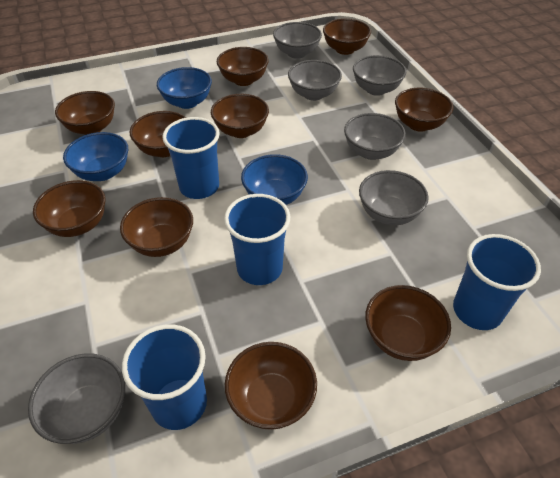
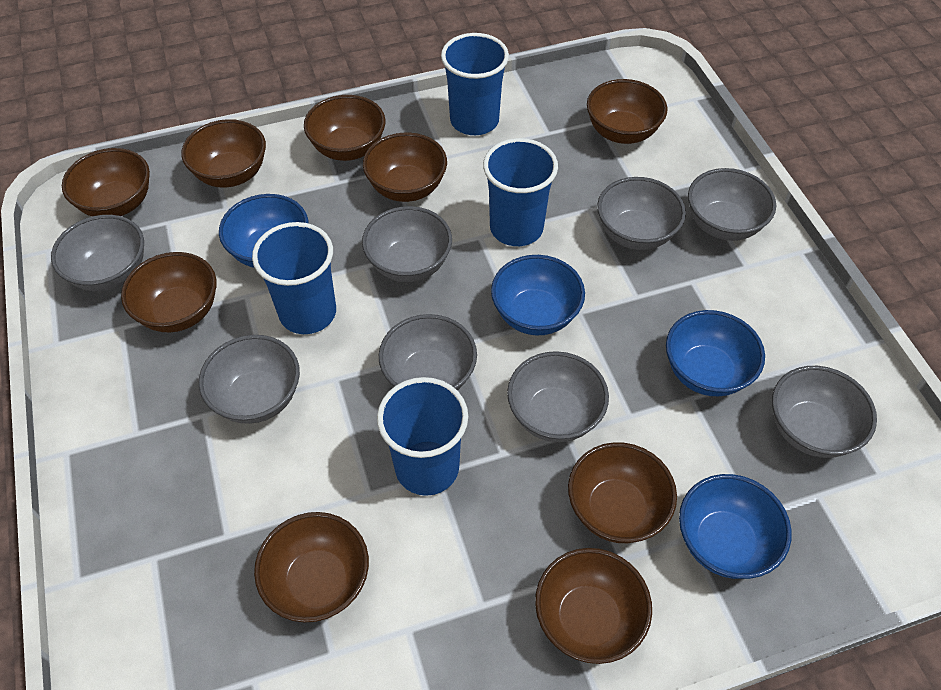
blue bowl: [63,132,128,181] [157,67,212,109] [241,154,308,205] = 3 -> [219,194,309,268] [491,255,585,335] [666,310,765,396] [679,474,792,579] = 4
brown bowl: [33,180,105,237] [55,91,115,135] [120,197,193,257] [129,111,186,157] [211,94,269,138] [217,47,269,86] [225,342,317,430] [323,18,371,55] [365,285,451,361] [395,88,453,132] = 10 -> [62,148,150,216] [121,252,216,332] [181,119,266,188] [254,512,369,623] [304,95,385,161] [363,132,447,202] [535,548,652,664] [568,442,677,543] [587,79,667,144] = 9
grey bowl: [28,353,125,444] [273,22,322,59] [288,60,342,101] [344,113,406,160] [353,55,406,96] [359,170,429,225] = 6 -> [51,215,144,291] [199,335,300,424] [362,206,452,282] [379,314,477,391] [507,351,609,442] [597,177,686,250] [688,168,776,241] [772,366,877,458] = 8

